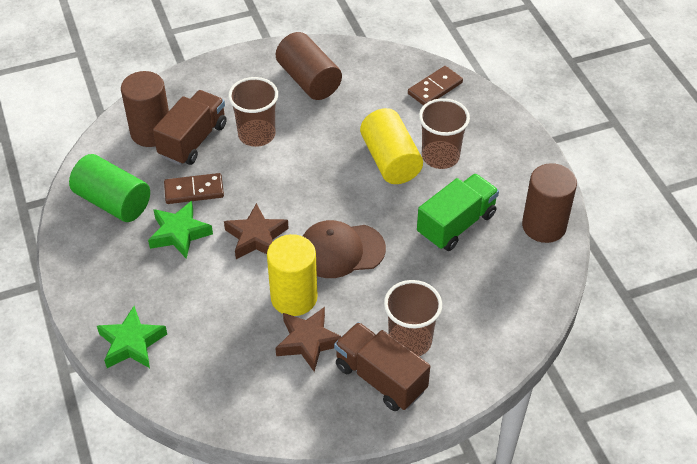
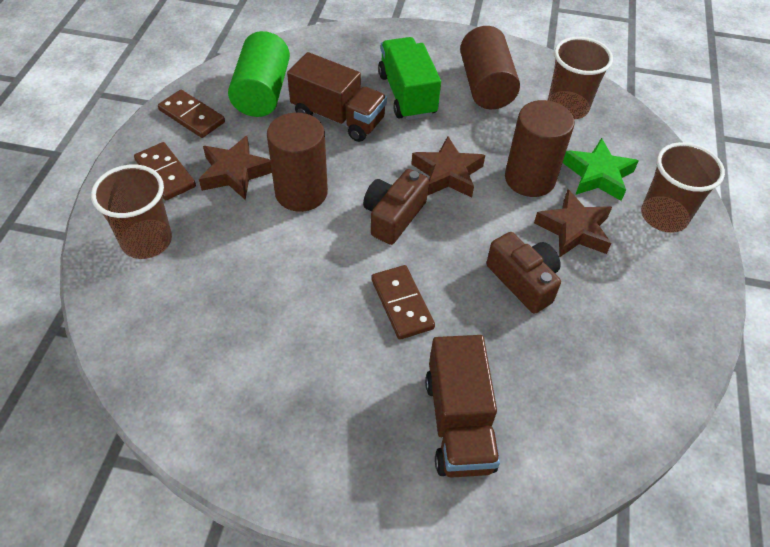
brown camera: none = 0 -> [363,169,429,245] [486,232,561,314] = 2
brown cap: [303,220,386,278] = 1 -> none = 0
brown domino: [164,173,224,204] [408,66,463,106] = 2 -> [134,142,196,200] [158,90,225,138] [371,265,435,340] = 3
brown star: [224,203,289,259] [276,307,342,372] = 2 -> [199,136,272,200] [411,136,485,198] [534,189,612,258] = 3
green star: [97,306,167,368] [148,201,213,259] = 2 -> [563,138,638,201] = 1
yellow cylinder: [267,234,318,316] [360,108,423,184] = 2 -> none = 0

